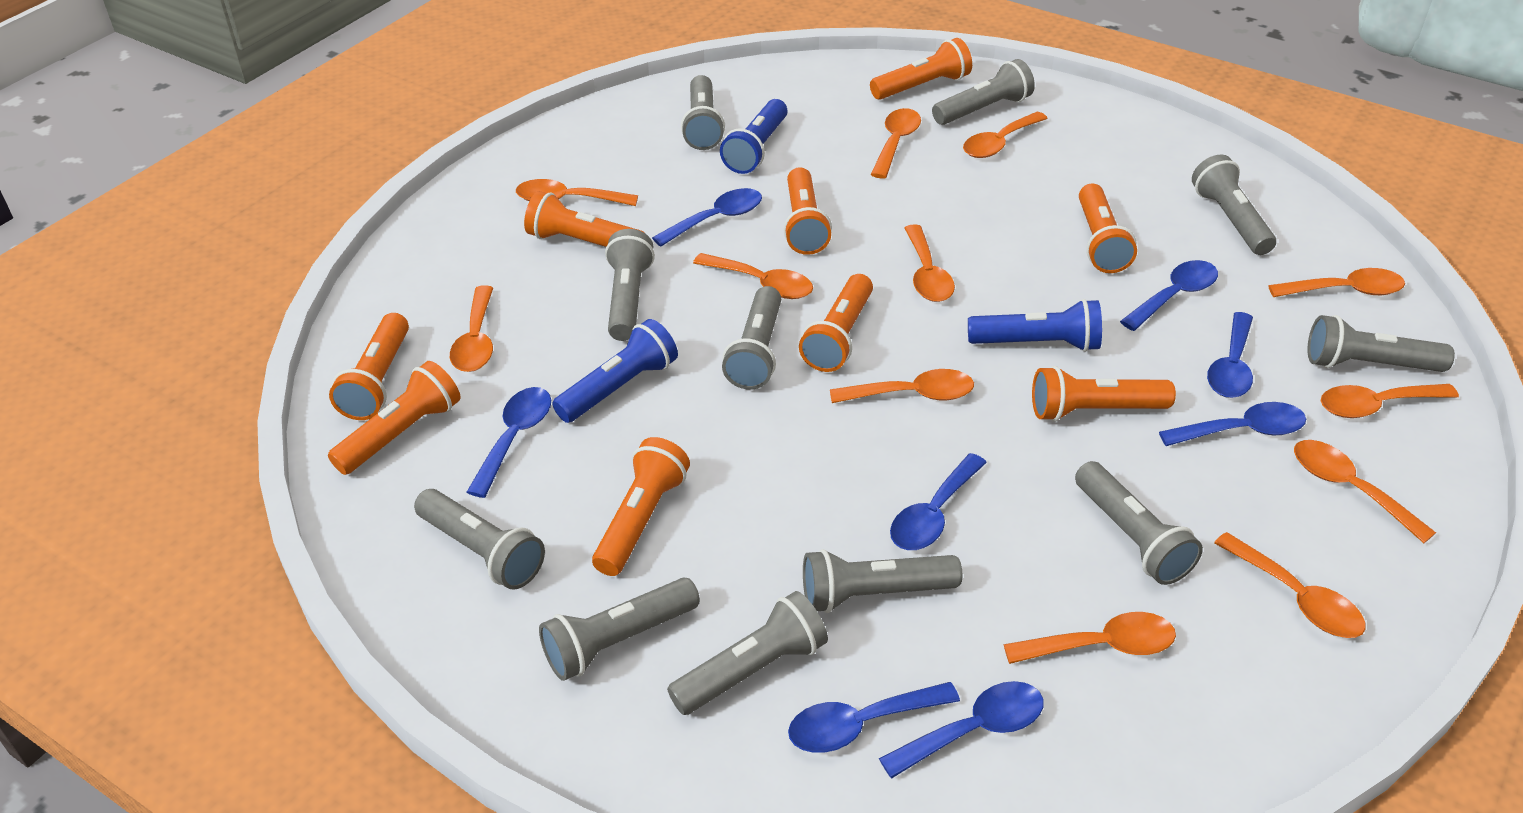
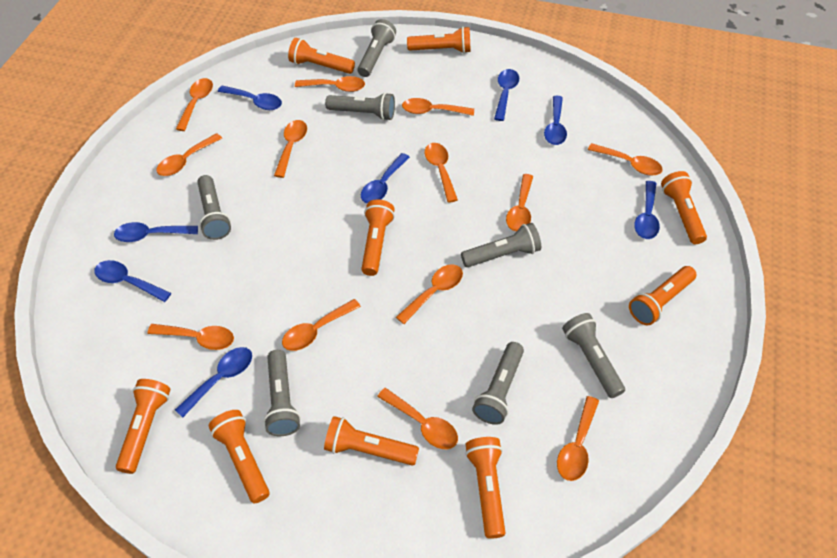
blue flashlight: [552,319,678,423] [720,99,788,174] [968,299,1102,352] = 3 -> none = 0
grey flashlight: [414,489,545,590] [539,578,700,681] [605,229,655,341] [667,591,828,715] [681,75,725,150] [722,286,781,390] [803,549,962,613] [932,59,1035,125] [1075,461,1203,585] [1192,154,1276,255] [1307,315,1455,372] = 11 -> [197,175,231,240] [263,350,301,436] [325,92,395,121] [357,19,396,77] [461,223,541,267] [472,342,524,425] [562,313,625,398] = 7
orange spoon: [450,285,493,372] [516,179,638,206] [693,253,813,299] [830,369,974,403] [871,108,921,179] [904,224,955,302] [963,112,1048,158] [1003,612,1176,664] [1214,532,1366,638] [1268,268,1405,297] [1294,440,1436,543] [1321,384,1459,418] = 12 -> [147,324,234,350] [157,133,222,176] [176,78,213,131] [274,120,307,178] [282,299,361,351] [295,76,365,92] [377,388,458,449] [396,264,463,324] [402,98,474,116] [424,143,458,203] [506,174,533,232] [557,396,599,481] [588,143,663,176] = 13

